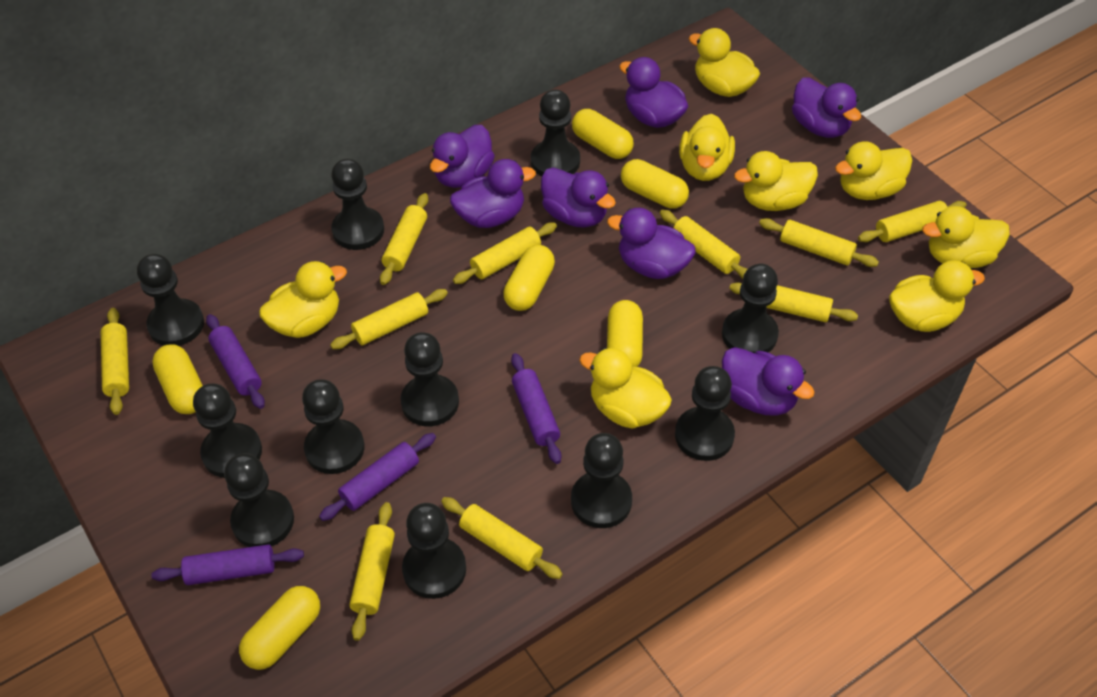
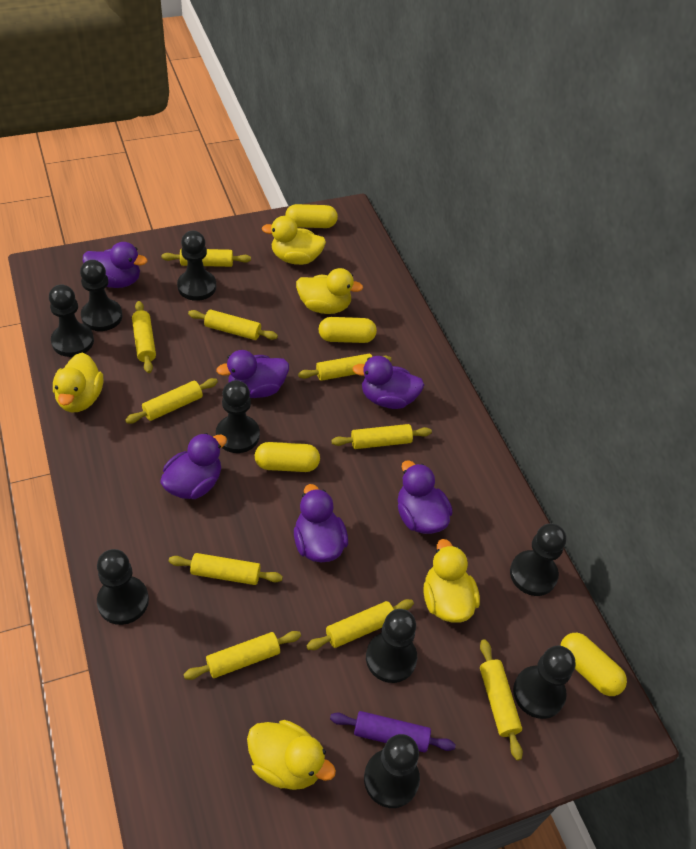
black pawn: [137,254,204,346] [193,383,262,478] [224,453,294,547] [302,379,364,474] [331,159,384,250] [401,332,459,426] [402,503,466,599] [531,89,580,176] [571,433,632,528] [675,366,735,461] [722,264,779,353] = 11 -> [49,285,94,357] [80,260,122,331] [97,549,149,625] [177,230,216,301] [216,380,260,453] [364,734,420,808] [366,609,417,683] [510,523,566,596] [513,645,575,719] = 9
purple duck: [430,125,495,188] [450,159,536,228] [541,167,616,228] [607,208,696,279] [619,57,688,128] [722,347,815,416] [792,78,861,138] = 7 -> [83,242,147,288] [160,433,227,499] [216,350,289,398] [294,484,348,562] [352,356,424,409] [398,460,453,534] = 6
purple rolling pin: [151,544,304,585] [206,314,265,409] [319,433,436,521] [511,353,561,464] = 4 -> [330,711,456,753] = 1
yellow capsule: [152,344,203,414] [239,586,320,670] [503,245,555,311] [572,109,634,159] [607,300,643,367] [621,159,689,209] = 6 -> [255,442,320,472] [285,204,338,228] [319,317,377,343] [560,633,627,696] = 4
yellow duck: [259,261,347,338] [579,348,672,429] [679,114,735,181] [689,28,760,97] [734,151,818,211] [835,141,913,200] [889,260,985,332] [922,206,1010,268] = 8 -> [53,353,103,413] [247,720,336,790] [262,216,326,265] [296,268,363,314] [424,539,480,623] = 5

